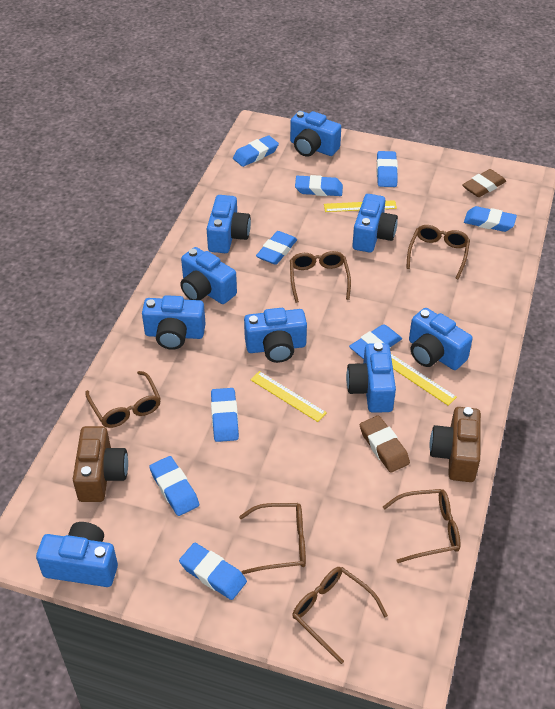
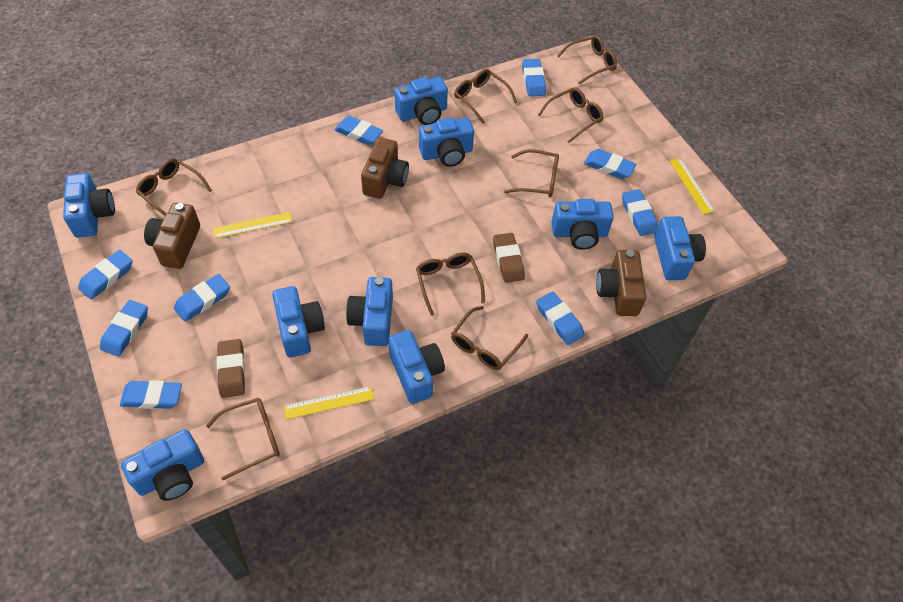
brown camera: [73,426,128,502] [430,407,481,482] = 2 -> [144,203,200,269] [361,137,409,199] [596,250,646,316] = 3
brown glasses: [85,371,161,428] [239,503,306,574] [290,251,351,303] [292,567,388,664] [383,489,460,563] [406,225,470,280] = 6 -> [136,158,212,216] [206,398,280,481] [416,252,485,316] [451,306,528,370] [454,69,517,124] [504,149,559,197] [538,87,604,143] [557,35,617,84] = 8

